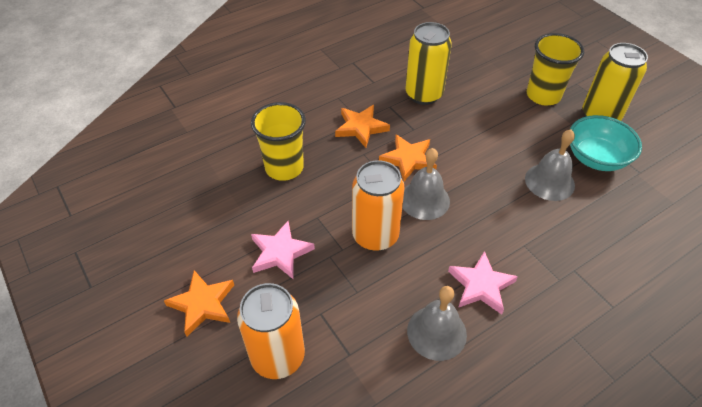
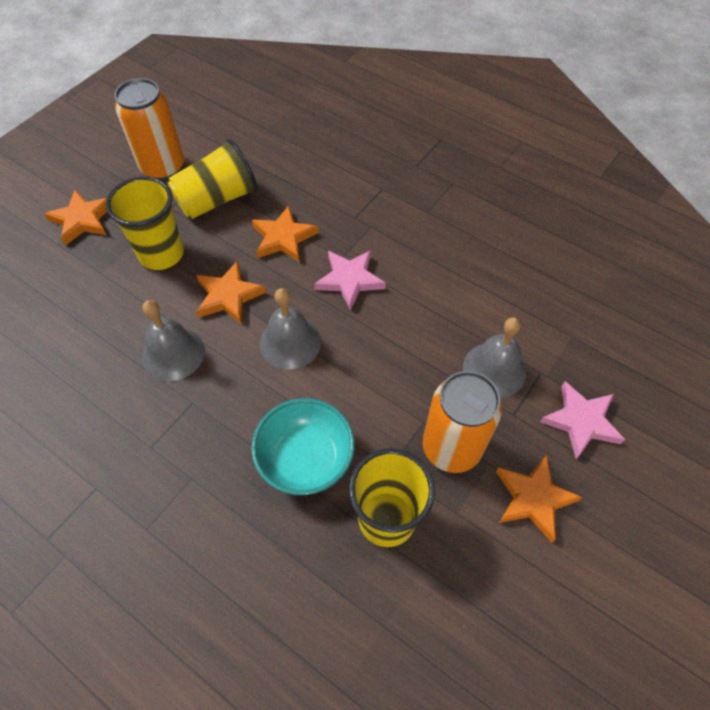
orange star: [164,270,234,336] [335,105,390,148] [379,135,437,181] = 3 -> [44,190,107,246] [196,261,266,324] [252,205,318,262] [496,455,583,542] = 4
yellow can: [406,22,452,105] [583,43,648,121] = 2 -> none = 0
yellow cup: [251,102,306,181] [527,33,584,105] = 2 -> [106,176,184,270] [168,139,258,219] [349,448,435,547] = 3

